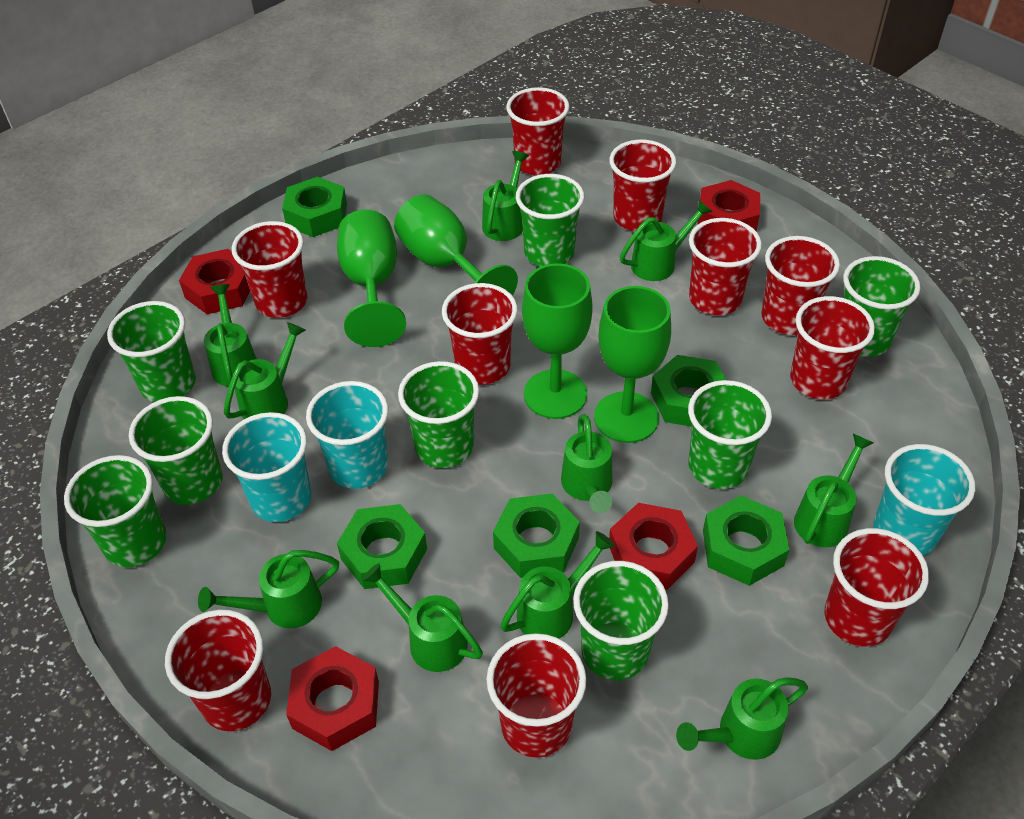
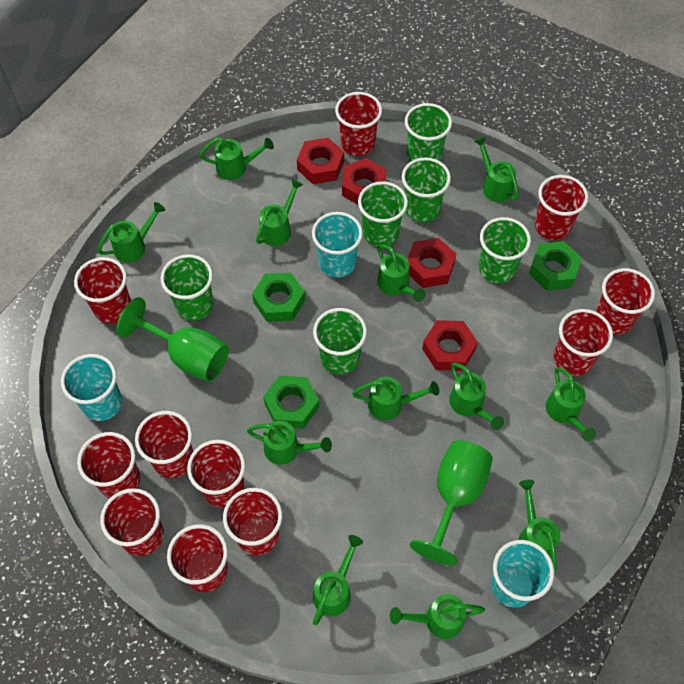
green cup: [64,455,167,567] [107,301,196,402] [129,396,223,505] [398,361,479,468] [516,174,584,267] [573,561,669,680] [688,380,772,489] [843,256,920,357] = 8 -> [161,254,214,321] [313,308,367,375] [358,181,408,247] [402,157,451,223] [405,103,452,162] [479,217,531,283] = 6
green goblet: [337,210,406,347] [394,195,518,296] [522,263,593,419] [594,286,671,443] = 4 -> [117,297,229,382] [410,440,493,565] = 2
green nut: [282,177,347,237] [337,504,427,589] [493,494,580,578] [651,355,726,427] [703,496,789,586] = 5 -> [252,273,305,322] [263,376,319,429] [529,241,582,291] = 3
green watering can: [198,550,339,629] [204,284,257,387] [224,322,306,419] [362,563,483,672] [482,151,529,241] [500,531,615,639] [561,414,612,513] [620,200,712,281] [676,677,808,760] [794,434,873,547] = 10 -> [97,202,165,263] [199,138,274,180] [247,421,332,465] [256,179,303,246] [313,535,363,625] [352,377,439,420] [377,245,426,302] [390,594,485,639] [449,363,504,430] [474,136,519,202] [518,480,560,571] [546,367,596,441] = 12
red cup: [165,610,271,731] [232,221,307,318] [442,283,518,384] [487,633,586,758] [506,87,569,176] [609,140,676,231] [689,218,762,315] [762,236,840,335] [790,296,875,399] [824,528,929,646] = 10 -> [74,257,131,324] [77,432,140,498] [100,488,164,556] [135,411,193,478] [167,524,228,592] [187,440,245,507] [223,488,282,555] [335,92,382,156] [535,175,588,240] [554,309,613,376] [595,268,655,335] = 11

